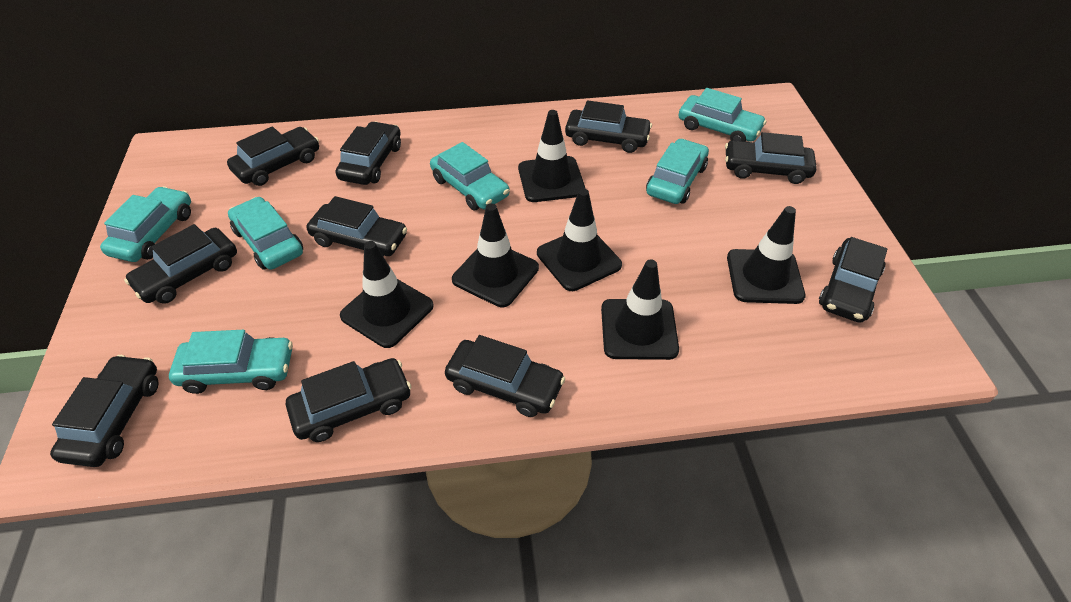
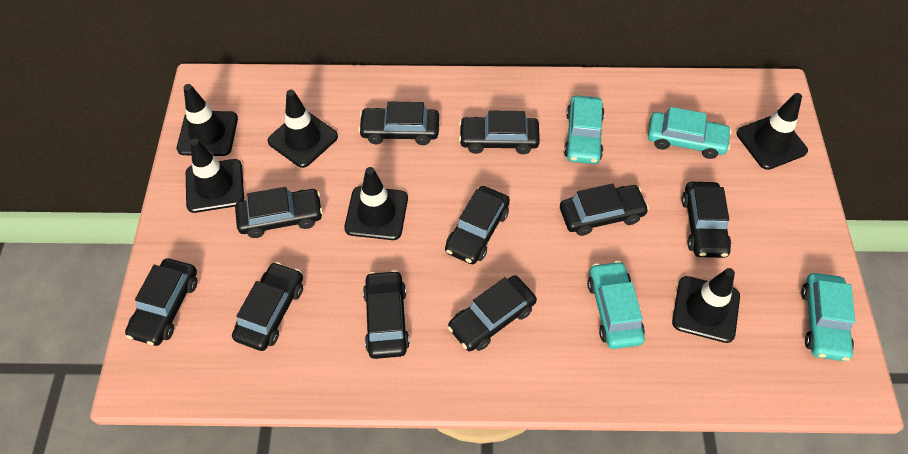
turquoise car: [100,186,191,262] [169,330,293,394] [228,197,303,270] [430,142,510,210] [646,139,709,204] [679,88,766,142] = 6 -> [564,95,605,164] [587,261,645,349] [648,107,732,159] [801,273,855,361] = 4

